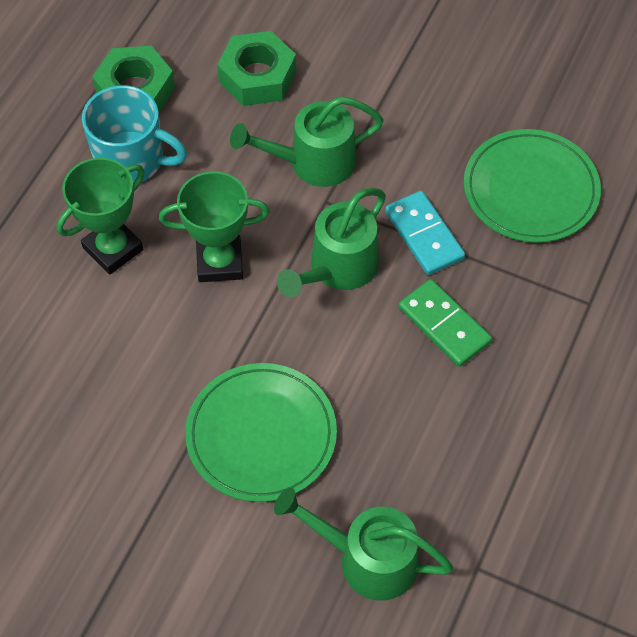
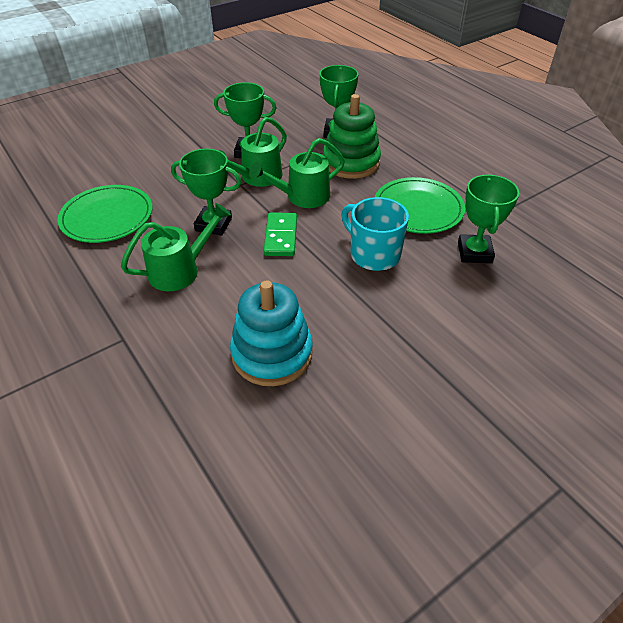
green nut: [92,46,175,112] [217,31,296,106] = 2 -> none = 0
green stacking toy: none = 0 -> [323,94,381,179] = 1
green trophy: [57,158,145,275] [159,171,269,282] = 2 -> [171,149,242,236] [214,82,276,158] [320,65,358,138] [458,175,519,263] = 4
turquoise domino: [385,191,465,275] = 1 -> none = 0
turquoise stacking toy: none = 0 -> [230,280,313,386] = 1

